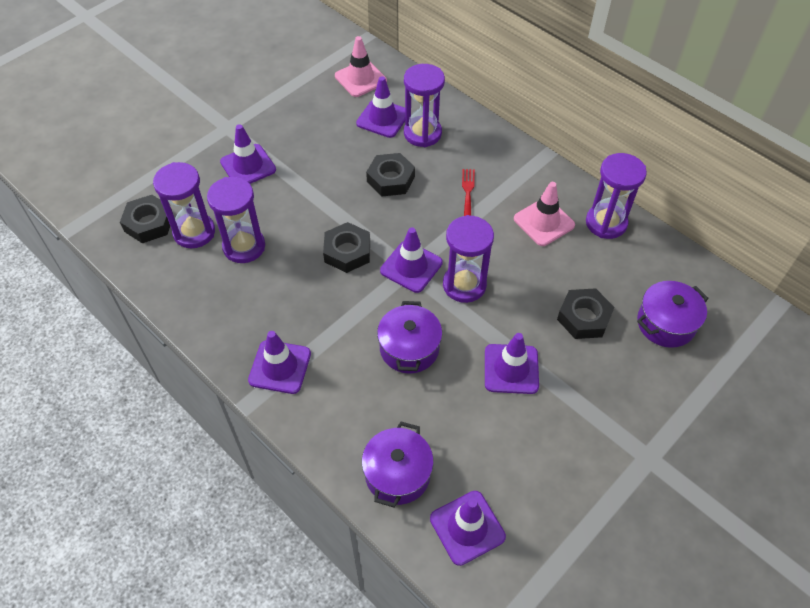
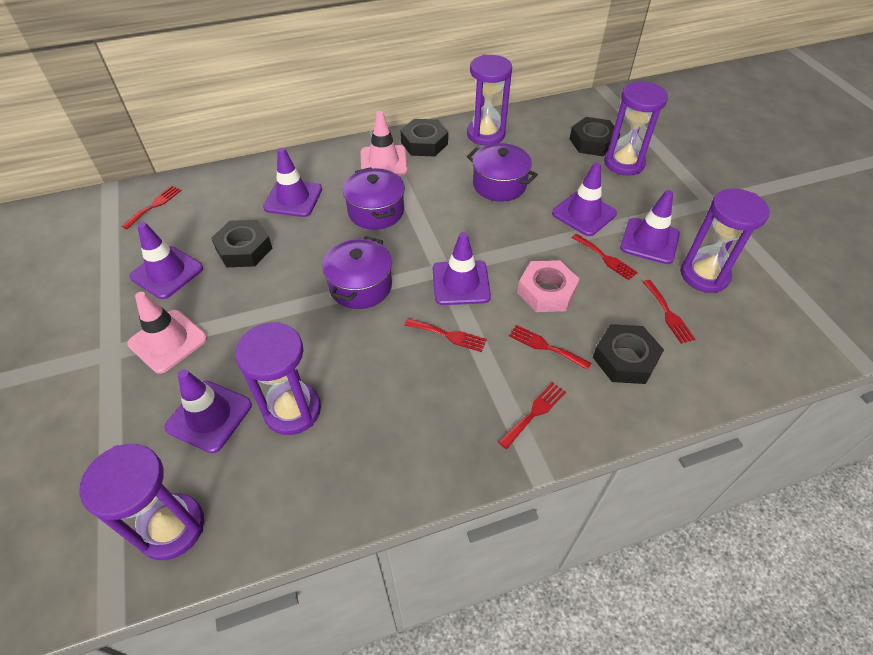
pink nut: none = 0 -> [517,260,580,312] = 1
red fork: [462,169,475,216] = 1 -> [122,186,182,229] [404,318,487,352] [498,382,566,449] [509,325,591,370] [571,234,638,280] [643,280,695,344] = 6

